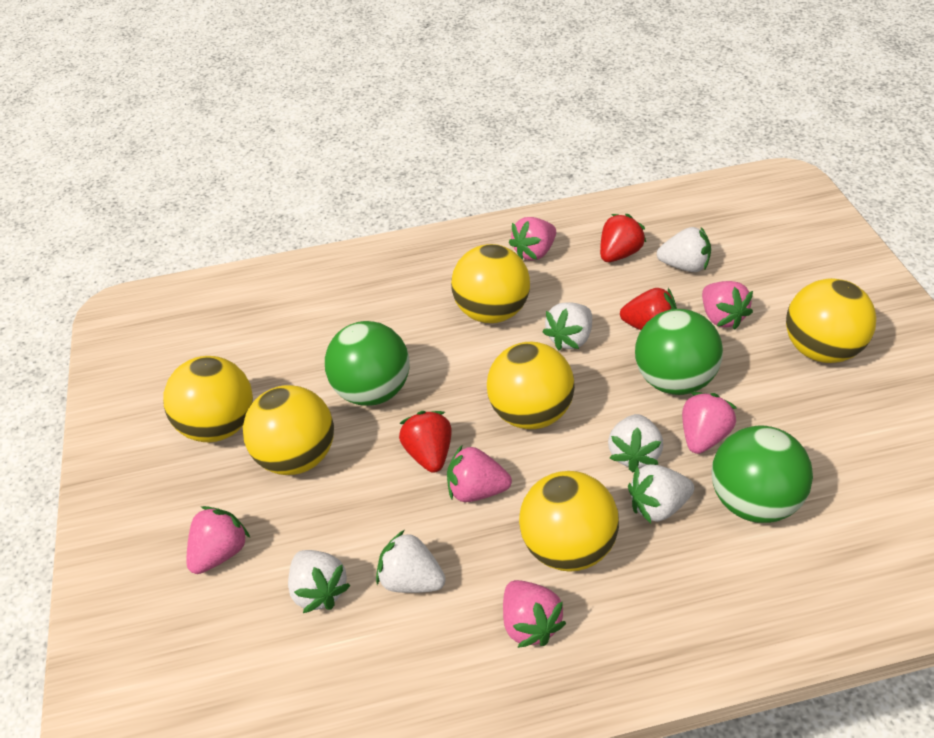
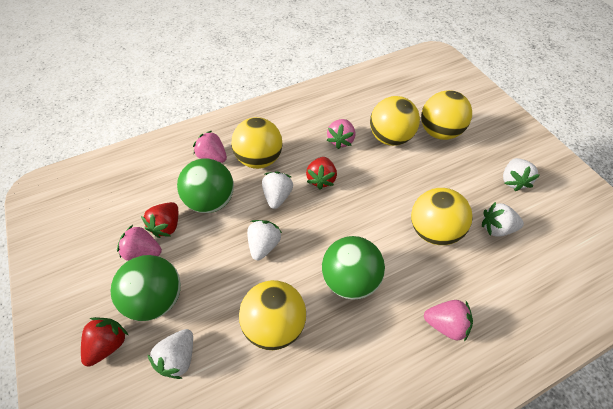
pink strawberry: [187,506,250,574] [447,444,512,502] [503,580,566,648] [509,217,556,260] [682,392,737,454] [702,281,753,330] = 6 -> [117,225,162,261] [193,131,227,163] [327,119,355,149] [424,300,473,341] = 4
white strawberry: [288,550,351,613] [376,530,446,593] [543,302,592,351] [608,414,663,473] [628,464,695,523] [657,227,711,272] = 6 -> [147,329,193,379] [247,220,282,260] [262,172,293,209] [482,202,524,237] [503,158,540,191] = 5
yellow ball: [163,356,253,442] [243,385,334,475] [451,244,530,323] [487,342,575,429] [519,471,619,572] [786,278,876,363] = 6 -> [232,117,283,169] [239,280,306,350] [370,96,420,146] [411,188,472,245] [421,90,472,140] = 5

